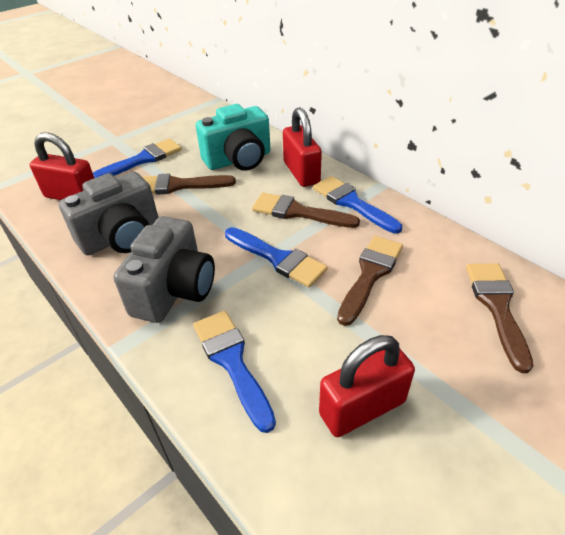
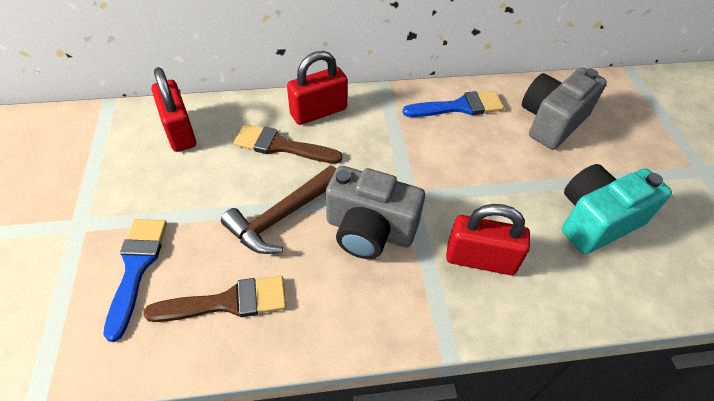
blue brush: [93,139,182,178] [193,311,276,433] [225,227,328,287] [313,176,402,234] = 4 -> [103,219,167,342] [403,91,504,117] = 2
brown brush: [143,173,236,195] [252,193,360,228] [337,236,403,326] [466,263,533,373] = 4 -> [143,276,286,322] [233,124,343,163] = 2
brown hammer: none = 0 -> [221,166,336,254] = 1

